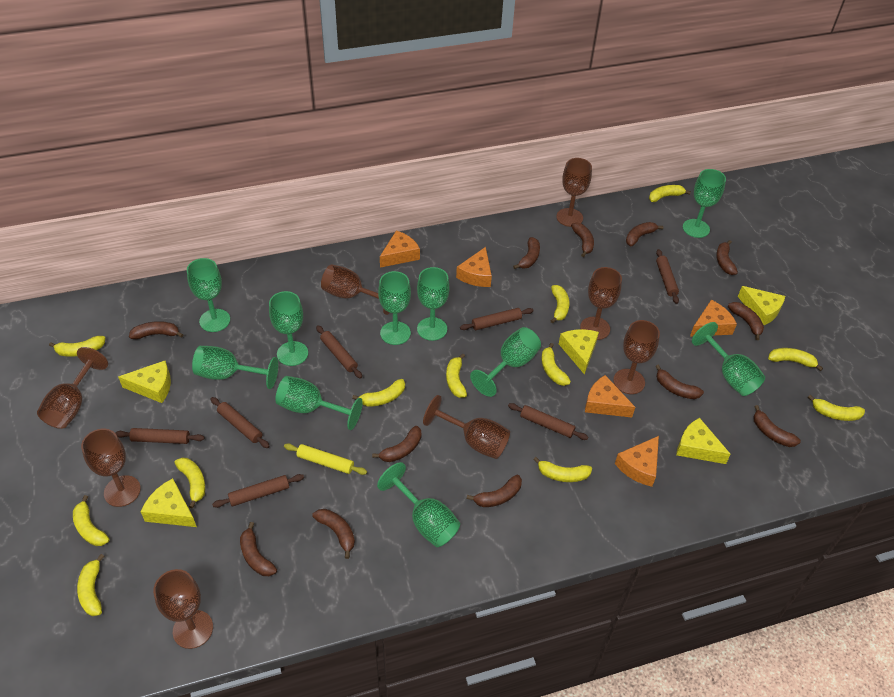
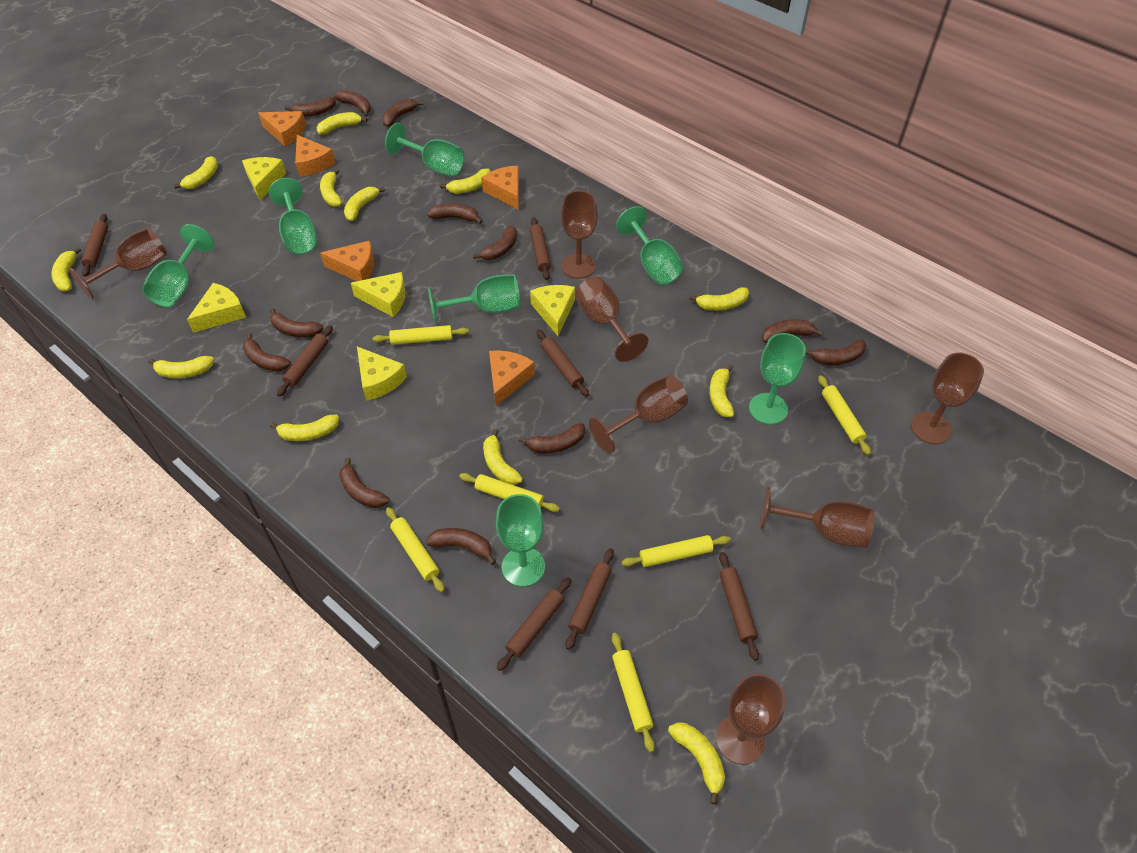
brown goblet: [37,347,108,429] [81,429,141,507] [153,569,213,649] [321,264,390,315] [423,395,510,459] [556,158,592,227] [580,267,622,340] [613,320,660,394] = 8 -> [69,227,167,299] [561,191,598,279] [575,277,649,362] [589,375,688,454] [716,674,786,764] [760,487,875,548] [911,353,984,444] = 7
green goblet: [187,258,230,332] [192,346,278,389] [269,291,308,366] [275,376,363,430] [377,462,460,547] [378,271,411,345] [417,267,450,341] [470,327,541,397] [683,169,726,238] [692,322,765,396] = 10 -> [142,224,214,307] [269,178,317,254] [385,123,464,177] [428,274,520,324] [496,494,545,587] [616,206,683,285] [749,333,806,424] = 7
yellow rolling pin: [284,443,367,475] = 1 -> [373,325,469,345] [386,507,445,592] [459,473,560,512] [612,633,655,752] [621,535,731,567] [818,375,871,455] = 6

